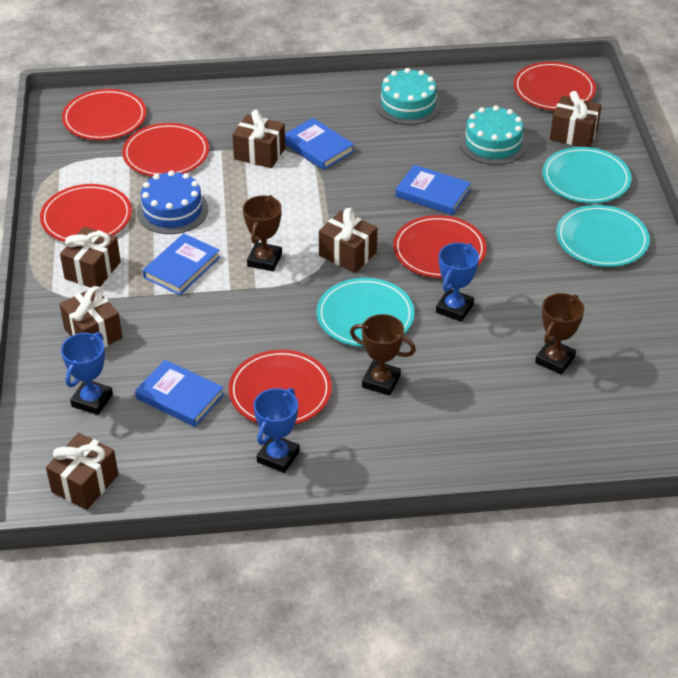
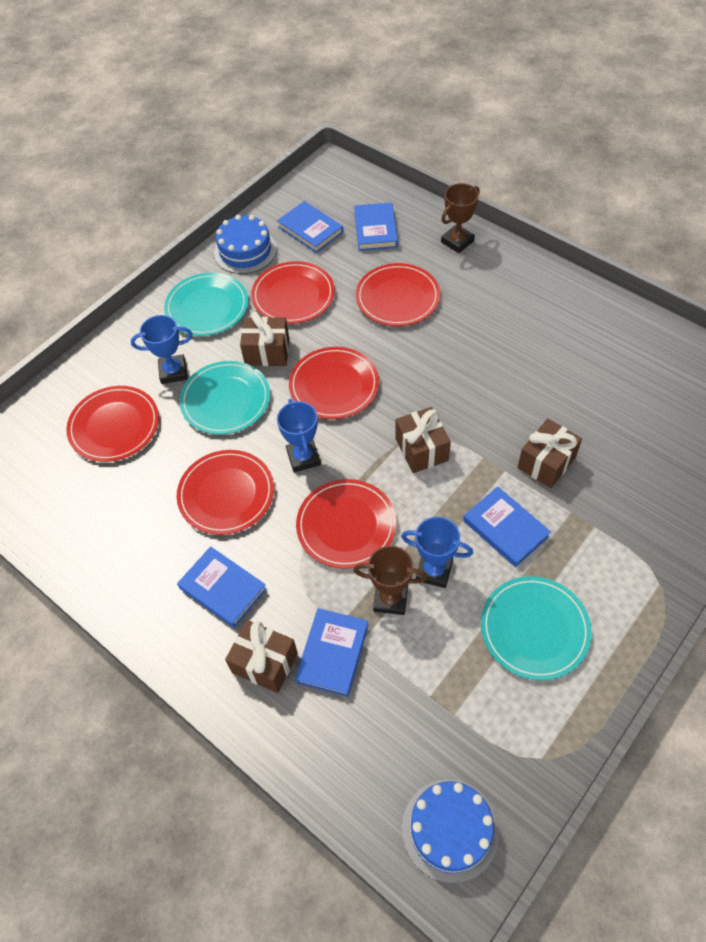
blue book: [135,360,224,427] [143,233,220,295] [285,118,354,170] [396,165,471,215] = 4 -> [177,546,267,628] [277,201,343,253] [295,608,368,697] [354,202,398,251] [463,486,551,567] = 5
blue cake: [137,170,208,234] = 1 -> [214,215,277,274] [402,779,499,884] = 2
brown gift: [46,433,118,510] [60,227,121,288] [60,286,123,348] [232,110,285,168] [319,208,377,273] [550,91,602,147] = 6 -> [225,620,298,693] [240,312,289,366] [395,407,451,473] [518,419,582,488] = 4
brown trophy: [243,195,282,271] [350,314,416,396] [535,293,584,375] = 3 -> [354,546,428,615] [441,183,480,253] = 2
turquoise cake: [376,68,441,125] [460,105,527,165] = 2 -> none = 0

